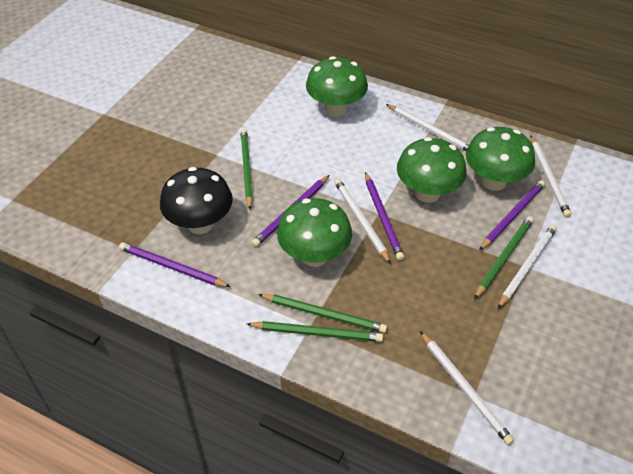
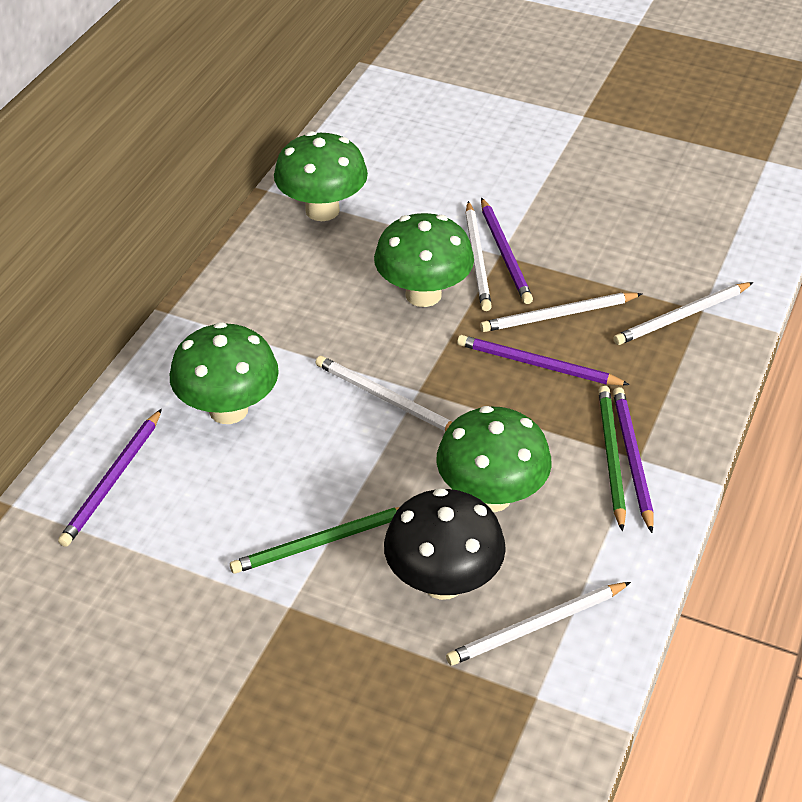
green pencil: [241,129,253,209] [247,321,383,342] [258,294,387,333] [474,216,534,299] = 4 -> [230,507,400,574] [598,385,626,531] = 2

